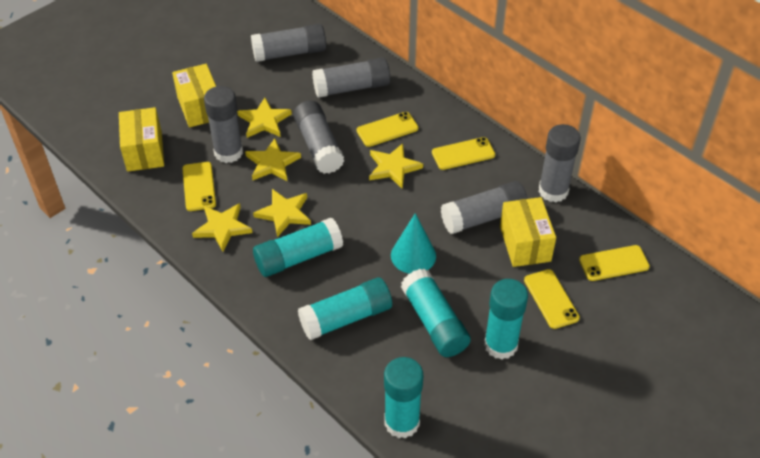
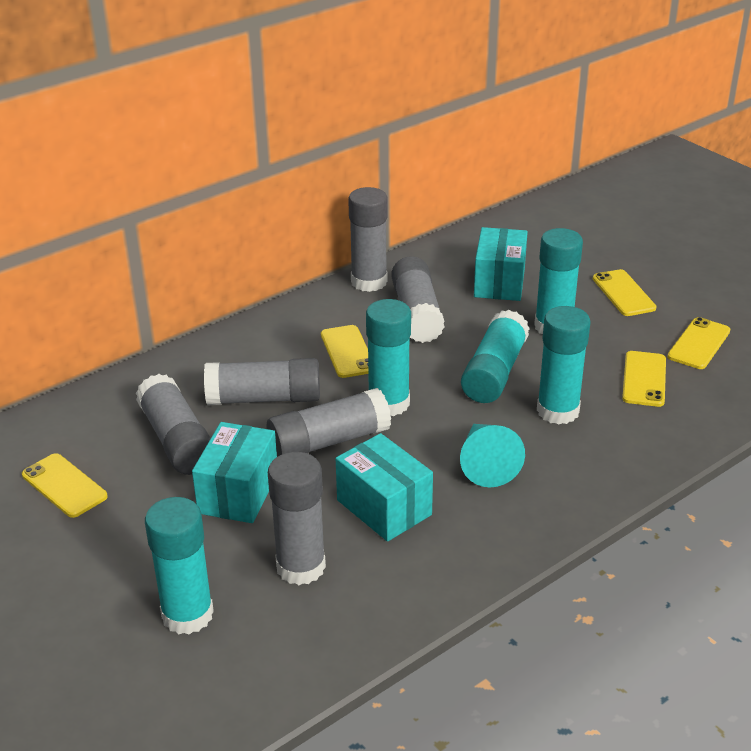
turquoise box: none = 0 -> [192,422,277,523] [336,433,433,541] [474,227,528,301] = 3
yellow box: [119,107,164,172] [172,64,216,127] [500,197,556,267] = 3 -> none = 0
yellow star: [192,203,252,251] [237,98,292,138] [245,139,301,181] [253,189,311,237] [369,143,423,189] = 5 -> none = 0

